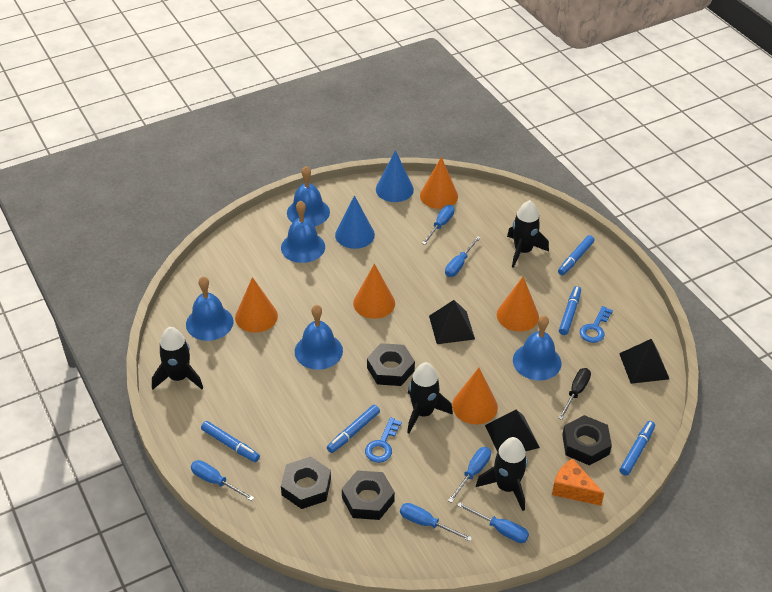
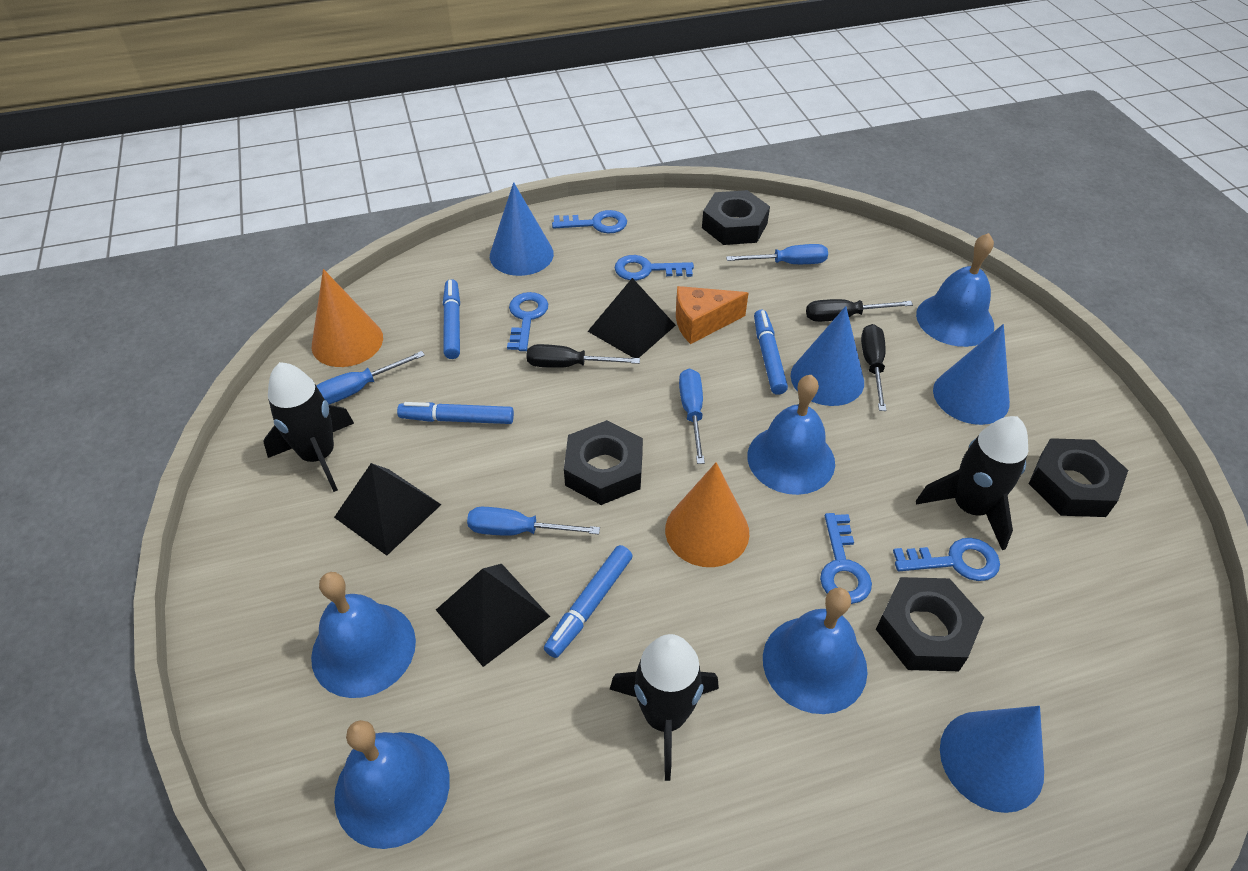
black rocket: [152,327,203,389] [407,362,453,434] [476,437,528,511] [507,200,549,268] = 4 -> [263,362,354,492] [610,634,719,781] [916,416,1028,550] = 3
black screwdriver: [558,368,591,420] = 1 -> [526,344,640,368] [806,299,913,322] [861,324,887,411] = 3
blue cone: [335,195,375,249] [376,150,414,202] = 2 -> [490,182,554,276] [791,306,864,406] [933,324,1010,425] [940,706,1044,813] = 4
blue key: [365,417,402,463] [580,306,613,343] = 2 -> [507,292,548,351] [552,210,627,234] [615,255,694,280] [820,513,872,604] [893,538,1000,581] = 5
blue marker: [201,421,260,462] [327,405,380,453] [558,235,594,275] [559,286,581,335] [620,421,655,476] = 5 -> [397,402,514,424] [443,279,460,359] [544,545,632,658] [754,310,788,395] = 4
blue screwdriver: [191,460,254,501] [400,503,472,541] [422,205,454,245] [445,236,480,277] [448,447,491,503] [457,502,529,543] = 6 -> [316,351,425,405] [467,507,600,536] [679,368,705,464] [726,244,828,264] = 4
orange cone: [235,277,278,333] [353,264,395,319] [420,157,458,209] [452,368,498,424] [497,277,539,332] = 5 -> [312,269,383,367] [665,462,750,567] = 2

